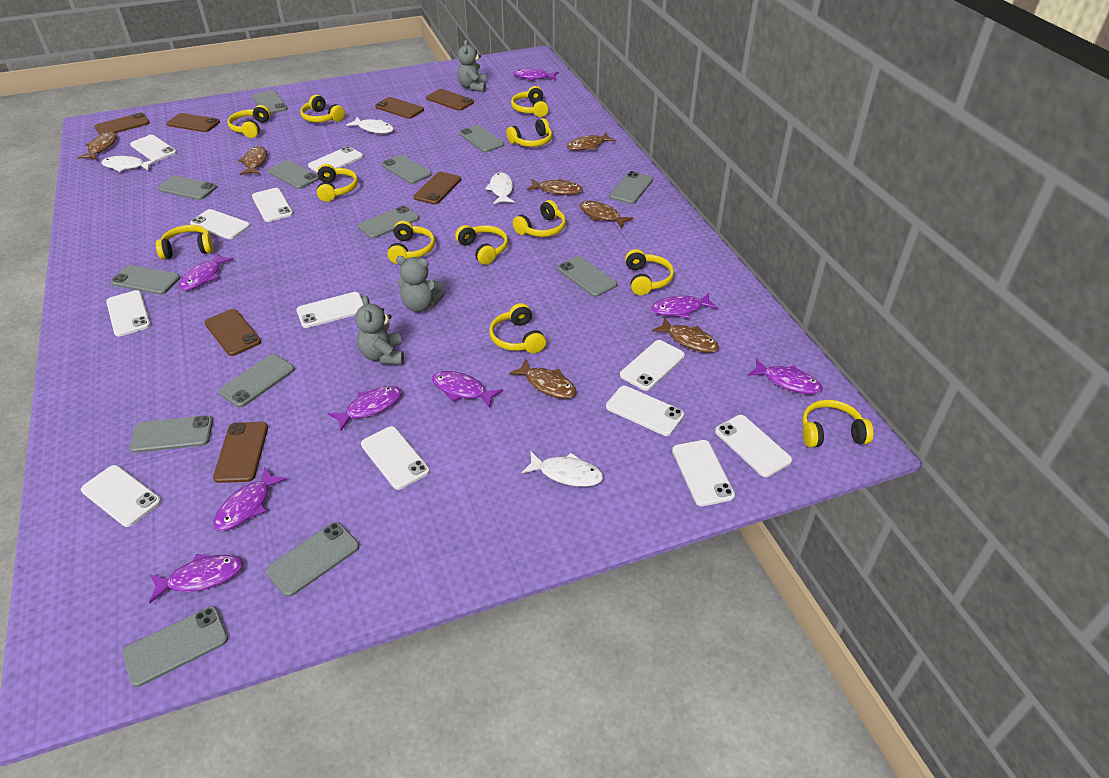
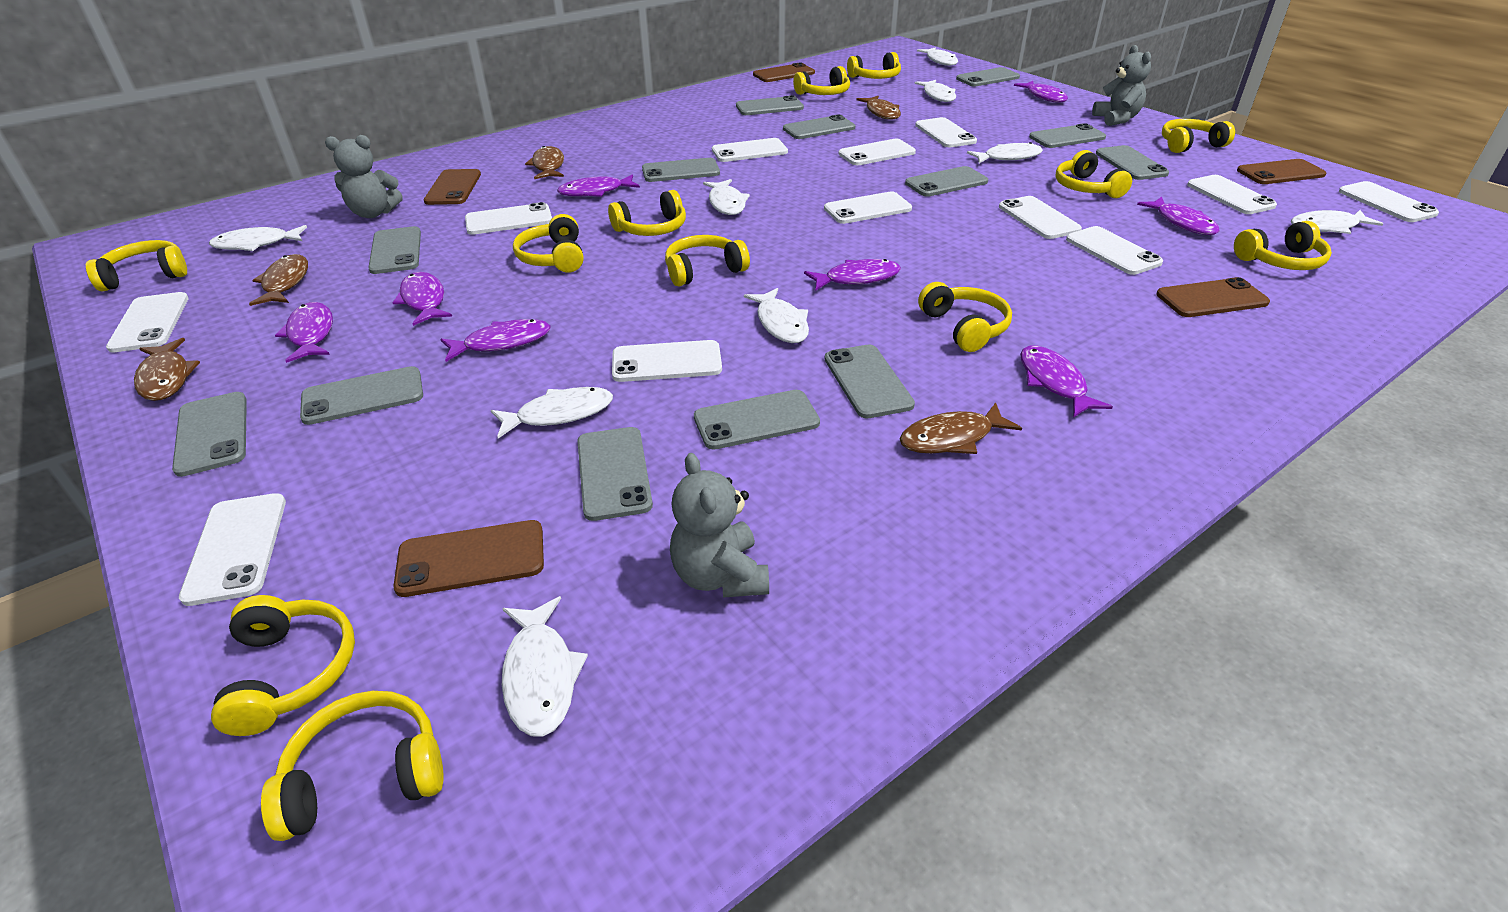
brown fish: [78,132,117,160] [238,146,267,175] [509,359,576,399] [527,179,583,195] [567,132,616,150] [580,201,634,228] [652,318,719,353] = 7 -> [134,338,200,401] [249,254,308,306] [525,146,564,179] [856,96,901,120] [900,403,1022,454] = 5
brown phone: [95,112,150,135] [167,113,220,132] [204,309,261,356] [213,422,268,483] [375,97,424,119] [413,172,461,204] [426,89,474,111] = 7 -> [393,520,544,597] [424,169,481,205] [753,62,815,82] [1156,277,1270,317] [1237,159,1326,184] = 5
white fish: [102,156,157,172] [346,117,394,134] [485,172,514,204] [521,451,603,487] = 4 -> [209,225,307,251] [491,387,613,439] [502,596,588,737] [703,179,750,215] [744,288,809,343] [914,80,956,102] [917,47,958,66] [967,142,1043,163] [1291,210,1383,234] = 9

